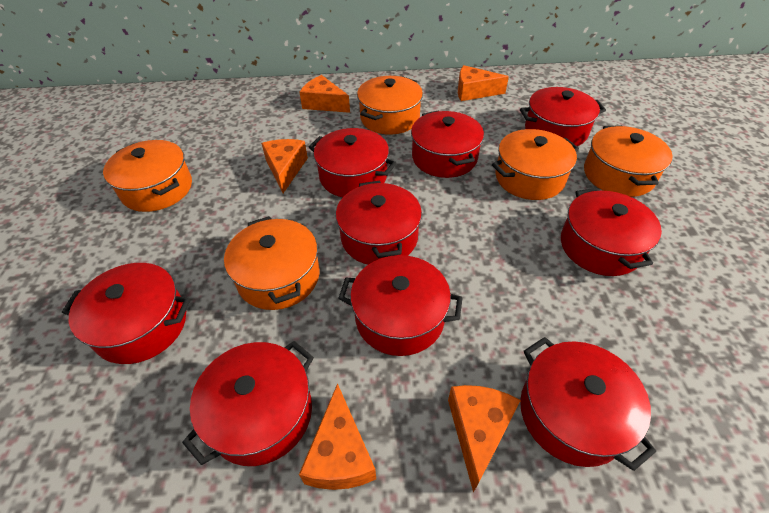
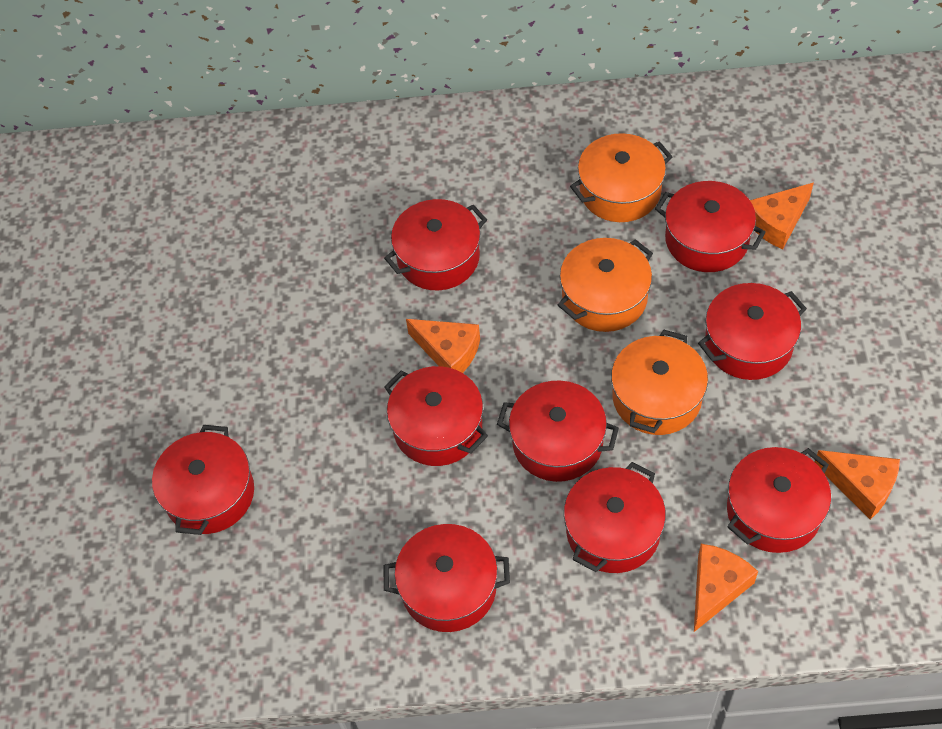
orange cheese: [261,139,308,193] [299,75,350,113] [299,383,376,490] [448,385,521,493] [458,65,509,101] = 5 -> [406,319,480,373] [694,544,758,632] [750,182,814,249] [815,450,900,520] = 4
orange pot: [103,140,192,212] [224,216,320,310] [357,76,423,135] [492,129,579,200] [584,125,673,197] = 5 -> [558,238,653,332] [570,133,672,222] [611,330,708,435] = 3

